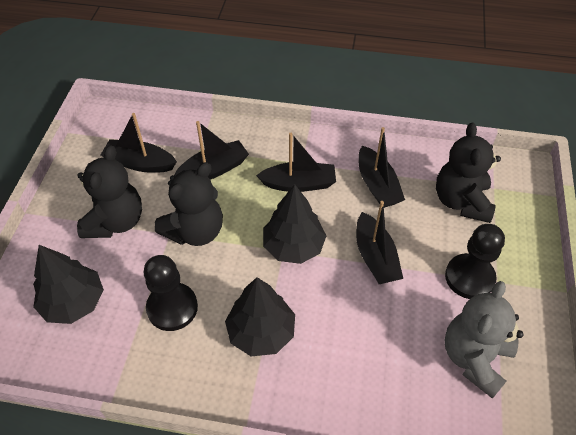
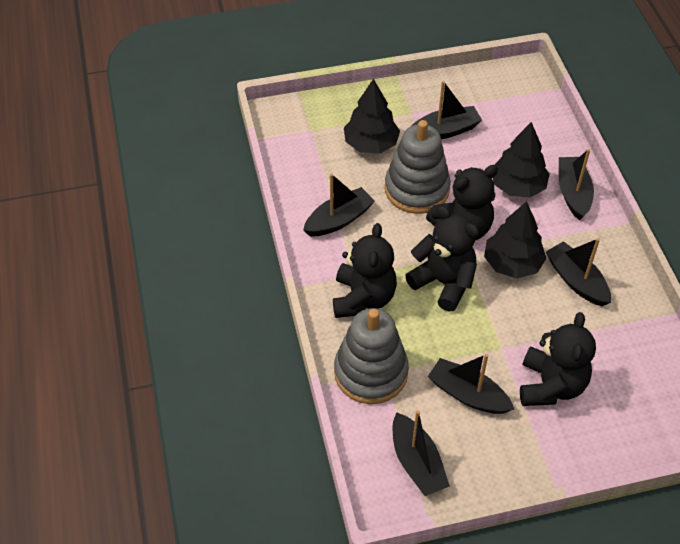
black boat: [101,113,177,173] [174,121,249,180] [256,133,336,192] [356,201,403,284] [358,127,405,208] = 5 -> [303,173,375,236] [392,410,450,496] [412,81,482,139] [428,354,514,414] [546,238,611,306] [559,149,594,220] = 6
black pawn: [143,255,198,331] [445,224,505,299] = 2 -> none = 0
black teddy bear: [77,145,142,238] [155,162,223,246] [436,123,501,223] = 3 -> [333,223,397,318] [405,206,479,311] [426,165,498,240] [520,312,596,406] = 4
grey stacking toy: none = 0 -> [334,308,409,404] [385,120,451,214] = 2
grey teddy bear: [445,281,524,399] = 1 -> none = 0

